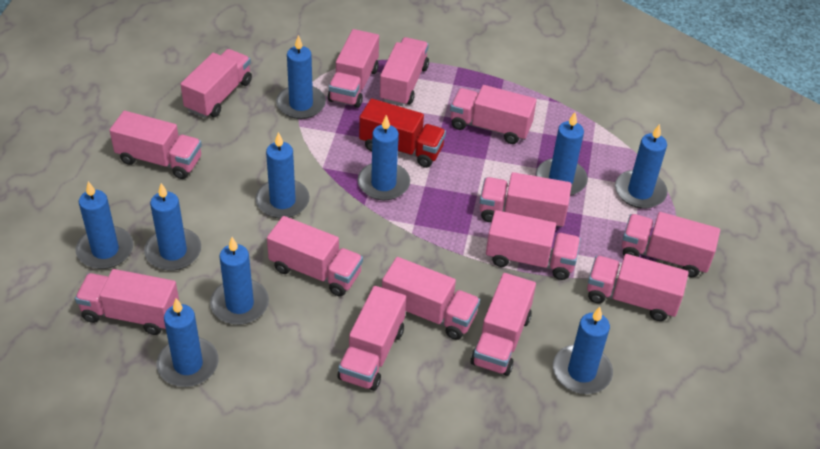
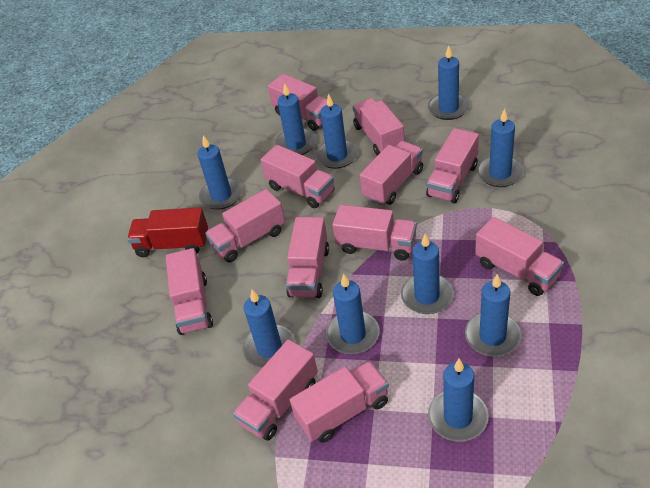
pink truck: [75,269,179,335] [109,111,202,179] [181,49,252,118] [267,216,363,297] [328,29,379,108] [337,286,406,391] [380,37,429,106] [382,257,480,340] [450,85,537,144] [471,273,536,376] [480,172,572,227] [486,210,581,280] [587,254,688,321] [622,212,720,277] = 14 -> [166,248,213,335] [205,189,285,262] [233,339,318,441] [261,145,334,208] [268,74,327,131] [286,217,329,298] [290,361,389,443] [332,205,417,261] [352,98,405,156] [360,141,423,205] [426,128,479,203] [475,217,564,296] = 12

